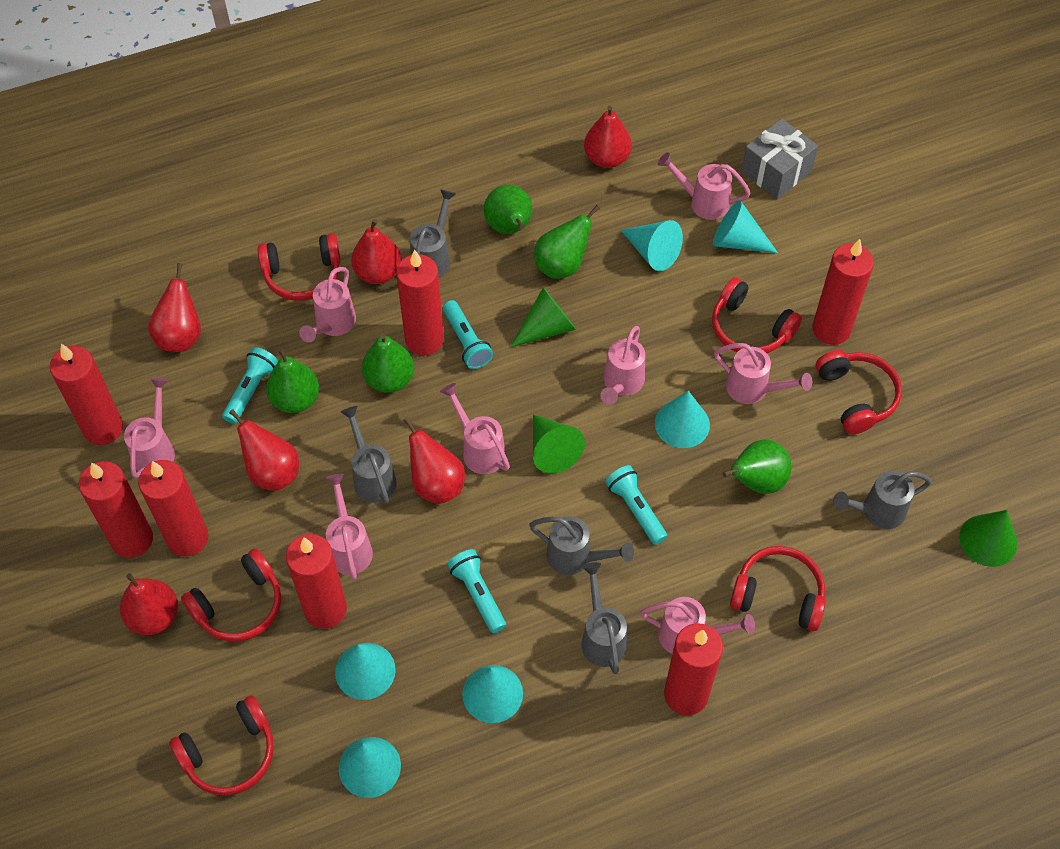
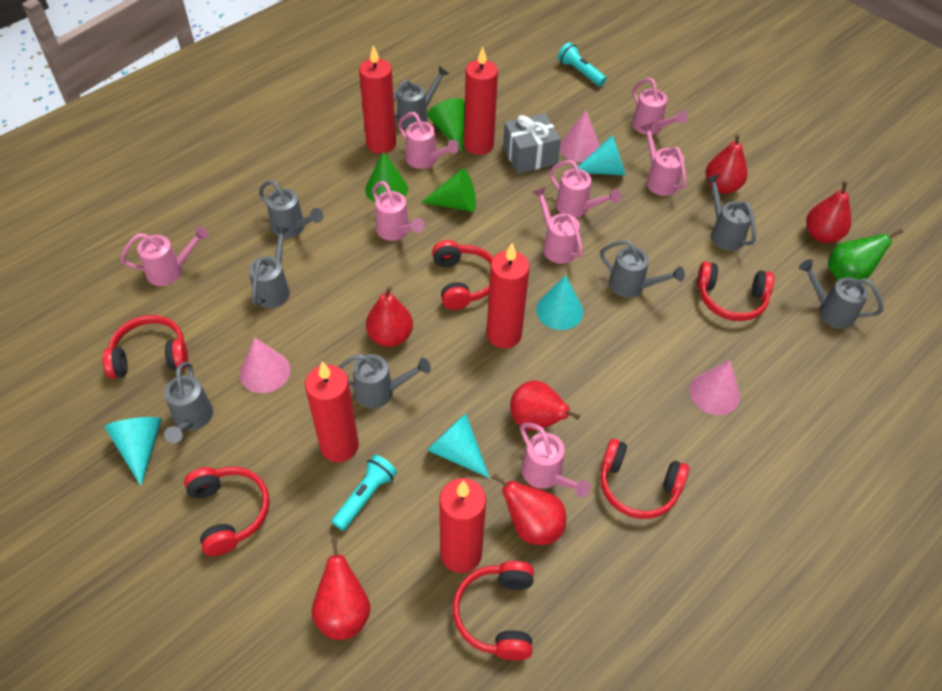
green pear: [266,348,319,413] [362,333,414,393] [484,185,533,234] [534,205,600,279] [722,440,792,494] = 5 -> [828,229,903,280] = 1
grey watering can: [341,406,397,504] [410,189,456,278] [529,516,634,575] [581,562,627,674] [833,471,931,529] = 5 -> [164,362,213,443] [249,226,290,308] [259,180,323,238] [338,354,431,409] [393,66,449,129] [600,240,685,298] [706,174,756,251] [798,259,883,329] = 8
pink cone: none = 0 -> [240,337,290,393] [560,110,600,162] [689,360,740,415] = 3
red candle: [50,344,123,445] [79,461,153,558] [138,460,208,557] [286,534,347,629] [396,250,444,355] [664,623,723,715] [812,239,874,345] = 7 -> [305,362,359,462] [359,45,396,154] [439,478,486,573] [464,46,498,155] [487,243,530,348] = 5
turquoise cone: [335,643,396,700] [339,737,401,798] [462,665,523,723] [621,220,683,271] [655,391,710,448] [713,200,778,253] = 6 -> [104,417,162,486] [427,413,490,478] [536,275,583,330] [578,135,626,176] = 4
turquoise flashlight: [222,347,278,424] [443,300,493,369] [447,549,506,633] [605,465,667,545] = 4 -> [331,455,397,531] [558,42,607,86] = 2

